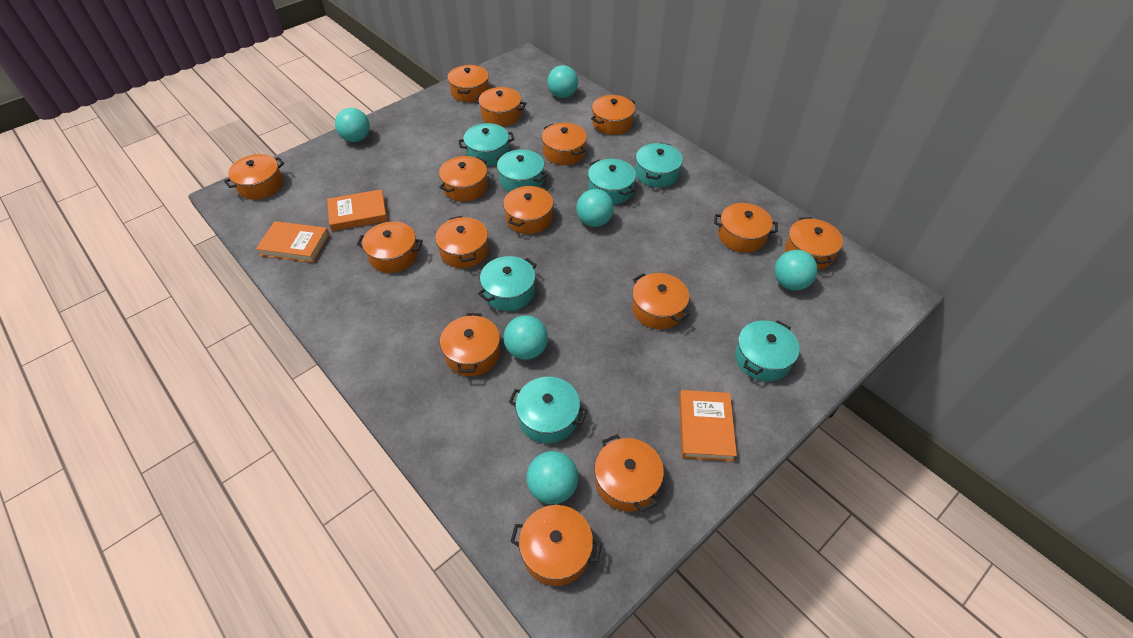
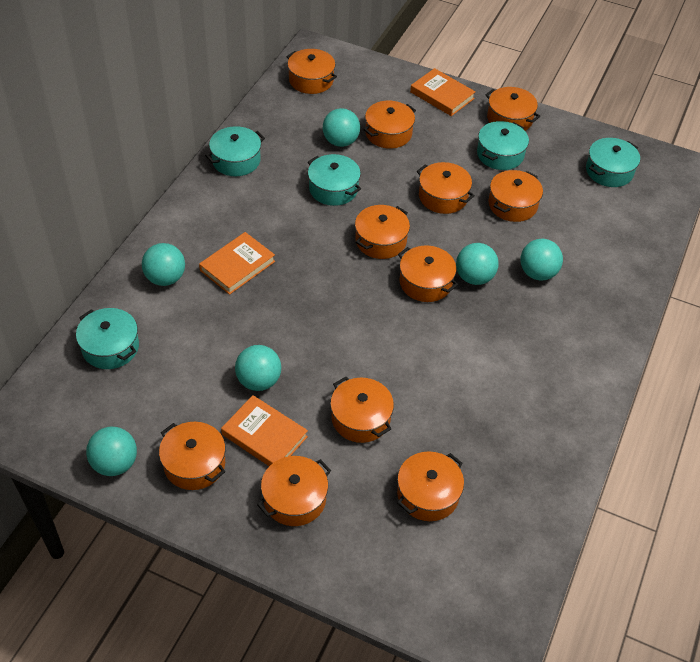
orange pot: [224,154,284,199] [357,222,423,273] [435,216,489,268] [439,156,488,202] [440,313,500,376] [447,65,489,102] [474,87,526,126] [503,185,553,234] [510,505,602,586] [542,123,587,165] [591,95,635,135] [594,434,664,512] [632,273,689,329] [714,203,778,253] [785,217,843,270] = 15 -> [159,422,226,490] [257,456,331,526] [286,49,337,94] [330,377,394,443] [355,205,410,259] [363,101,416,149] [397,451,464,521] [398,245,458,302] [417,162,475,214] [486,87,540,131] [488,170,543,222] = 11
turquoise pot: [458,123,515,166] [478,256,537,311] [495,149,547,192] [509,377,588,443] [588,159,636,204] [635,142,683,188] [735,320,800,382] = 7 -> [76,308,139,369] [205,126,265,176] [308,154,361,206] [477,121,529,170] [586,138,640,187] = 5

